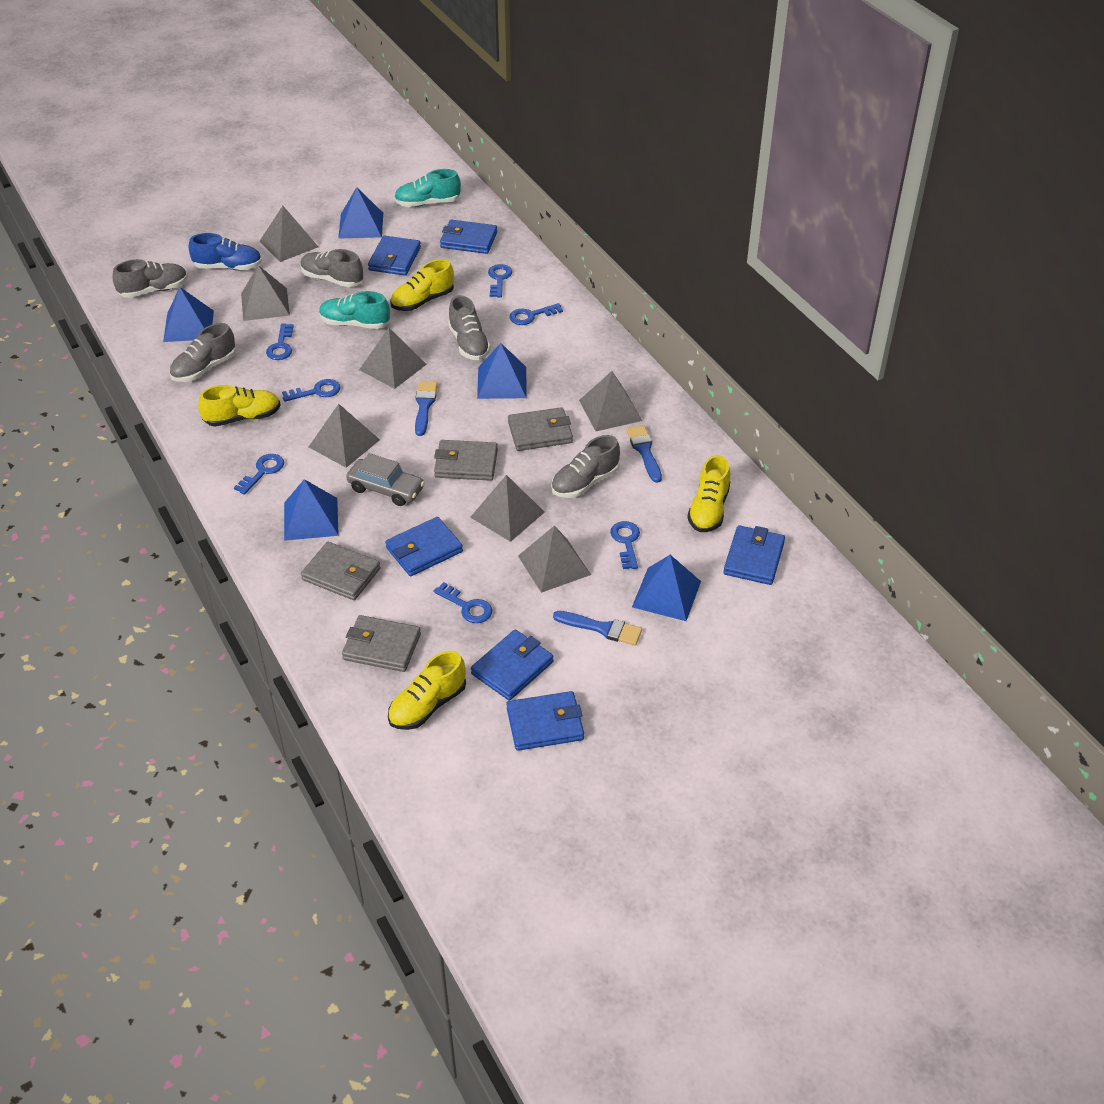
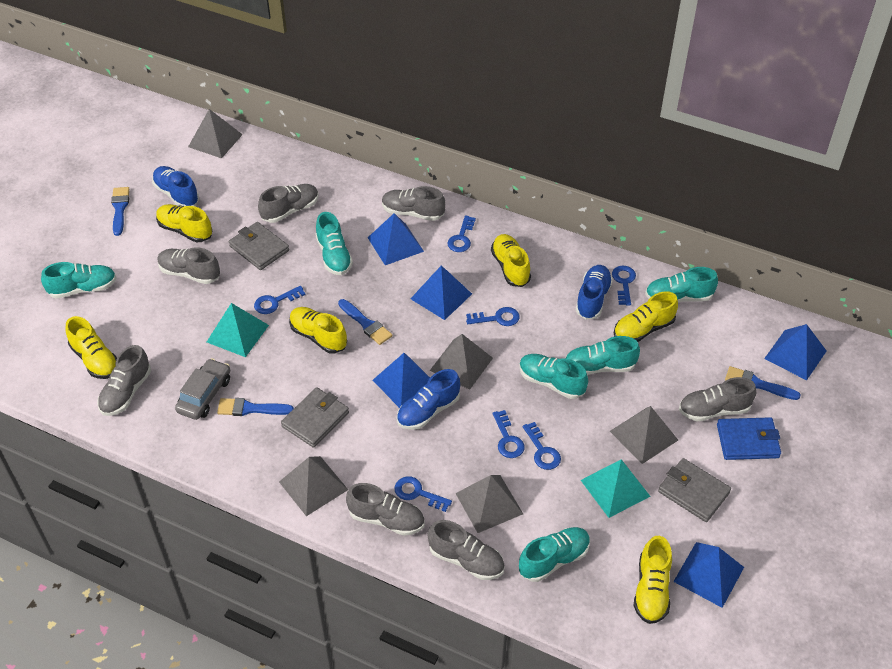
blue brush: [415,381,437,436] [553,611,642,645] [626,425,662,483] = 3 -> [111,187,129,236] [217,398,294,416] [338,299,392,345] [725,366,801,400] = 4
blue shoe: [189,233,262,270] = 1 -> [152,166,199,206] [397,369,460,430] [576,265,613,320] = 3
blue wallet: [368,236,421,275] [385,517,463,576] [440,220,497,254] [471,629,553,701] [506,691,584,751] [724,525,785,585] = 6 -> [717,417,781,460] = 1
grey pyramid: [241,265,290,321] [260,206,318,262] [309,404,380,468] [359,328,427,389] [470,475,545,542] [518,526,591,593] [579,371,642,431] = 7 -> [188,109,243,159] [279,456,348,516] [430,334,493,390] [455,475,523,533] [610,406,678,464] = 5
grey shoe: [113,259,188,298] [169,323,236,382] [301,249,363,287] [448,295,491,360] [551,435,620,498] = 5 -> [97,345,151,416] [157,248,220,284] [258,184,319,223] [346,483,424,536] [382,186,445,221] [428,520,505,580] [679,377,756,421] = 7
grey wallet: [301,542,381,600] [342,615,421,672] [434,440,498,481] [508,407,573,451] = 4 -> [229,222,289,270] [281,387,349,448] [658,458,731,522] = 3
turquoise pyramid: none = 0 -> [207,303,269,357] [581,459,651,518] = 2
turquoise shoe: [319,291,390,329] [394,169,461,207] = 2 -> [41,262,117,299] [316,212,353,275] [519,354,588,399] [519,527,590,582] [565,336,640,375] [645,267,718,302] = 6
yellow shoe: [198,385,281,427] [388,651,466,730] [390,259,454,311] [687,455,730,532] = 4 -> [66,316,117,379] [156,204,212,243] [289,307,347,354] [491,234,531,287] [614,291,678,342] [634,536,672,624] = 6

